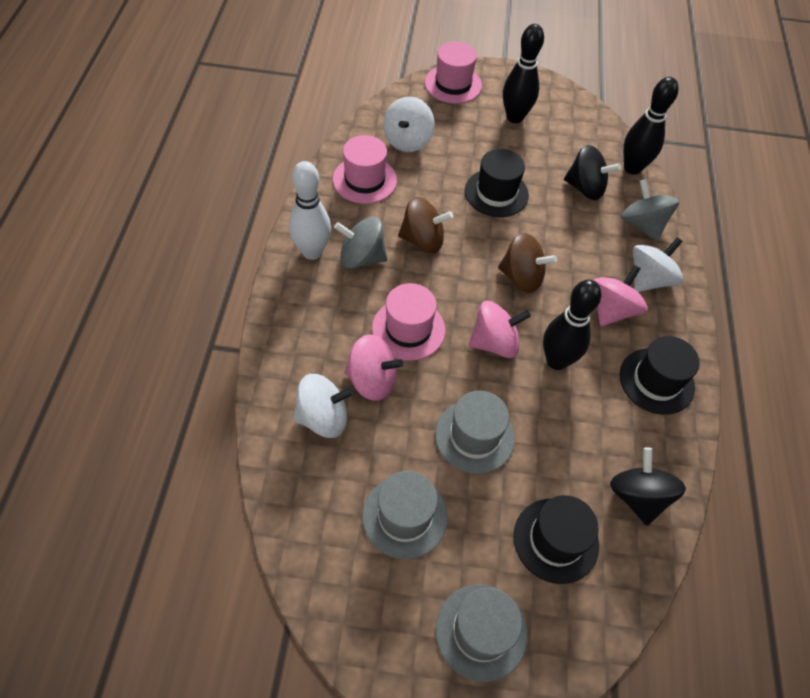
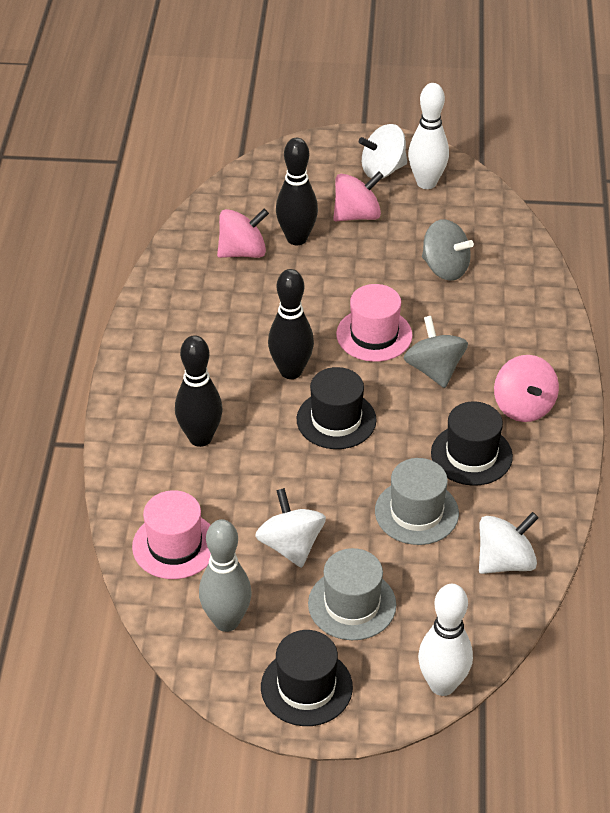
black spinning top: [564,145,621,200] [610,447,686,526] = 2 -> none = 0
brown spinning top: [398,197,453,253] [498,233,557,293] = 2 -> none = 0
grey bowling pin: none = 0 -> [199,519,252,632] = 1
grey hat: [362,471,448,559] [435,391,515,474] [436,584,527,682] = 3 -> [308,548,396,640] [375,458,459,545] = 2
pink hat: [333,135,397,204] [372,283,445,361] [425,41,482,104] = 3 -> [132,490,211,579] [336,284,412,362] = 2
white bowling pin: [289,161,331,260] = 1 -> [408,83,449,189] [418,584,473,696] = 2

